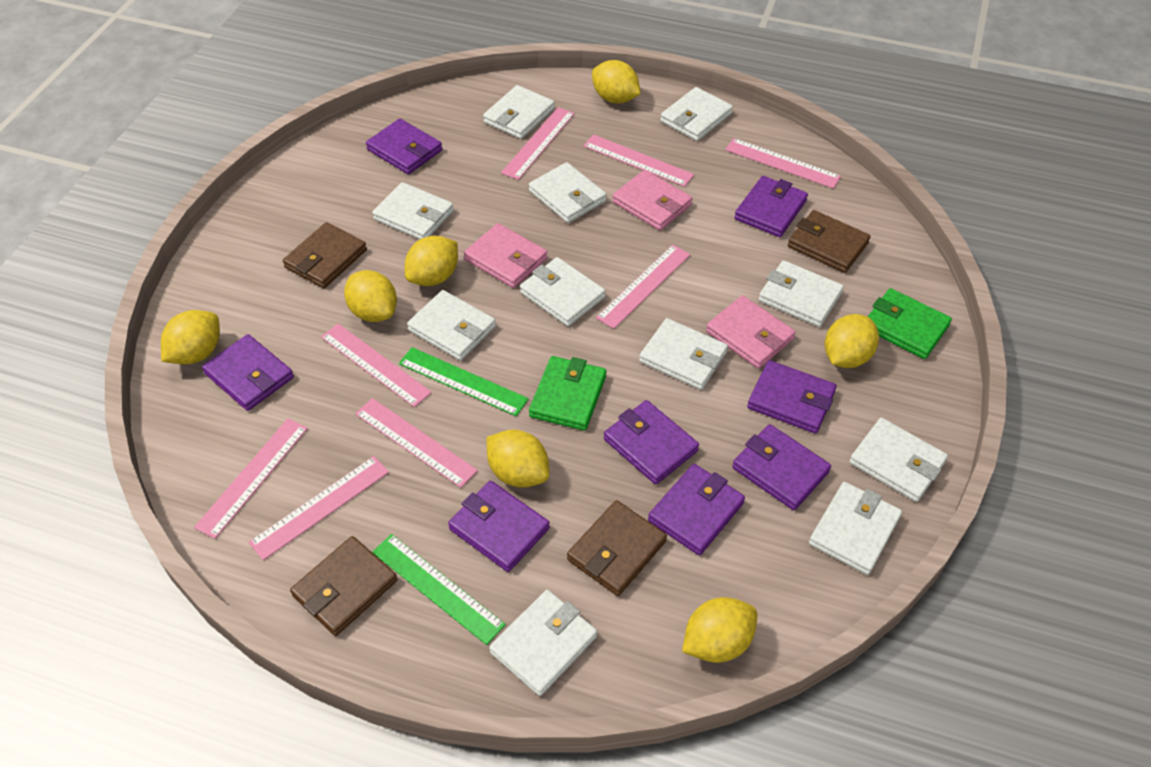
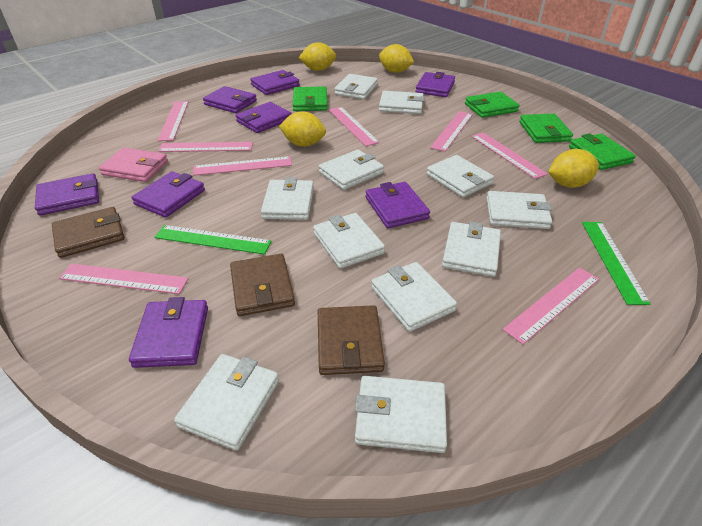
brown wallet: [283,222,367,288] [290,536,397,636] [567,500,667,596] [788,210,870,273] = 4 -> [52,207,124,258] [230,254,295,316] [318,305,385,375] = 3
green wallet: [529,356,606,431] [868,288,952,359] = 2 -> [293,86,328,111] [465,91,520,118] [519,113,573,143] [569,133,636,170] = 4
pink wallet: [464,223,547,288] [612,170,692,230] [706,295,796,369] = 3 -> [99,148,168,182] = 1
yellow lemon: [161,310,220,364] [344,270,397,322] [405,236,458,286] [486,430,549,488] [592,60,641,103] [682,597,757,663] [825,314,879,368] = 7 -> [279,112,326,147] [299,42,336,71] [379,44,414,73] [548,149,599,188] = 4

